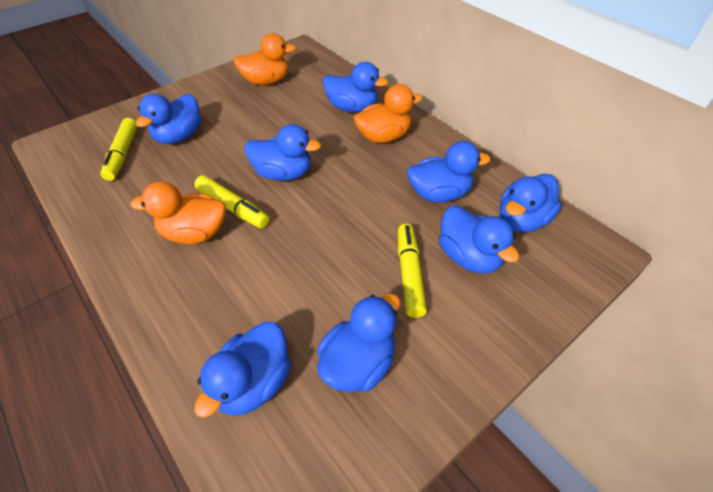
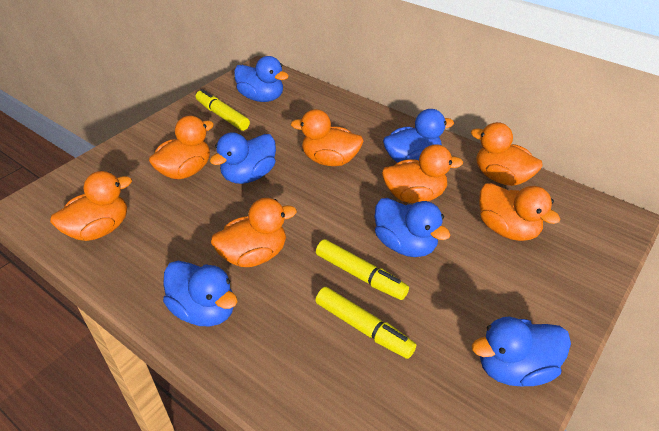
blue duck: [136,94,201,144] [194,322,291,418] [245,124,321,181] [317,294,400,392] [323,62,388,112] [407,141,490,202] [439,206,519,274] [500,174,562,232] = 8 -> [163,261,238,327] [210,132,276,184] [234,56,289,102] [375,198,450,257] [383,109,454,163] [472,317,571,387] = 6
orange duck: [131,181,226,244] [233,33,296,85] [354,84,423,143] = 3 -> [50,171,132,241] [149,116,214,179] [211,198,297,267] [291,109,363,166] [382,144,463,203] [471,122,543,186] [479,183,560,241] = 7

